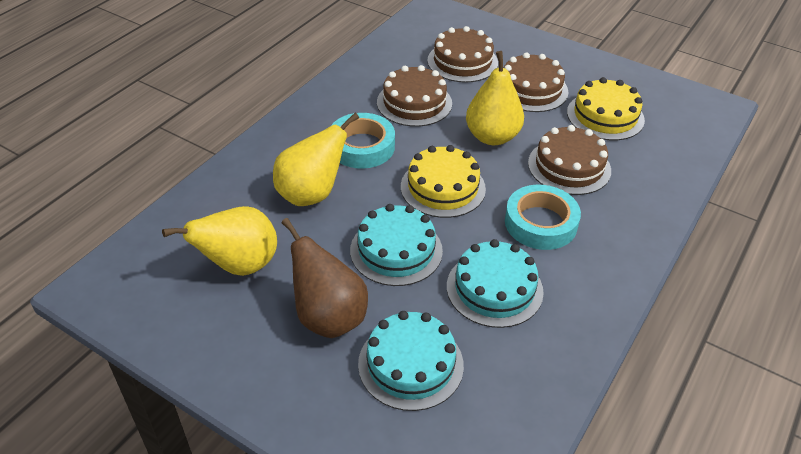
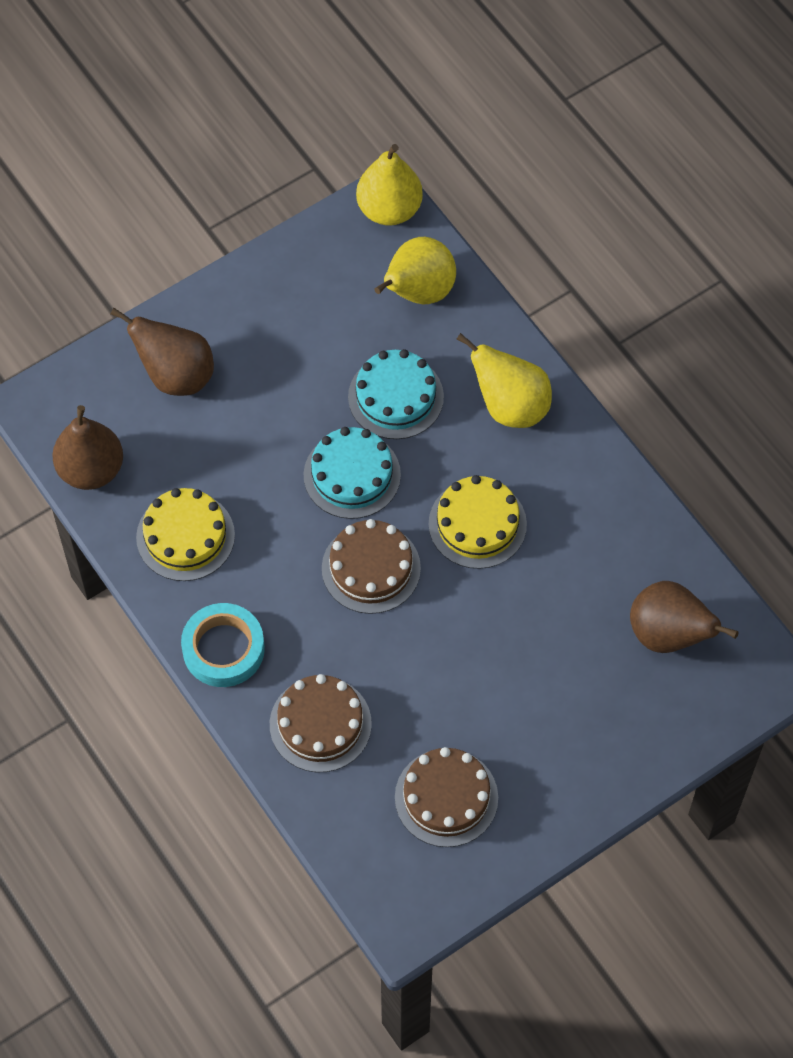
brown cake: [377,65,452,127] [427,26,498,83] [504,52,569,112] [528,125,611,195] = 4 -> [270,674,372,772] [322,519,421,614] [395,747,498,847] = 3
brown pear: [282,218,368,338] = 1 -> [52,405,123,490] [111,308,214,396] [630,581,739,653] = 3
turquoise cake: [350,204,443,286] [358,311,464,411] [447,239,544,328] = 3 -> [304,427,401,519] [348,349,444,439] = 2
turquoise tape: [331,113,395,169] [505,185,581,250] = 2 -> [181,603,265,687] = 1

